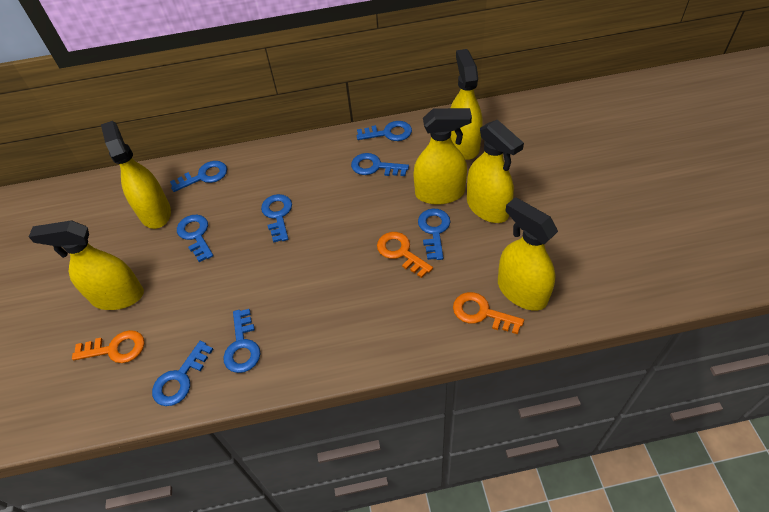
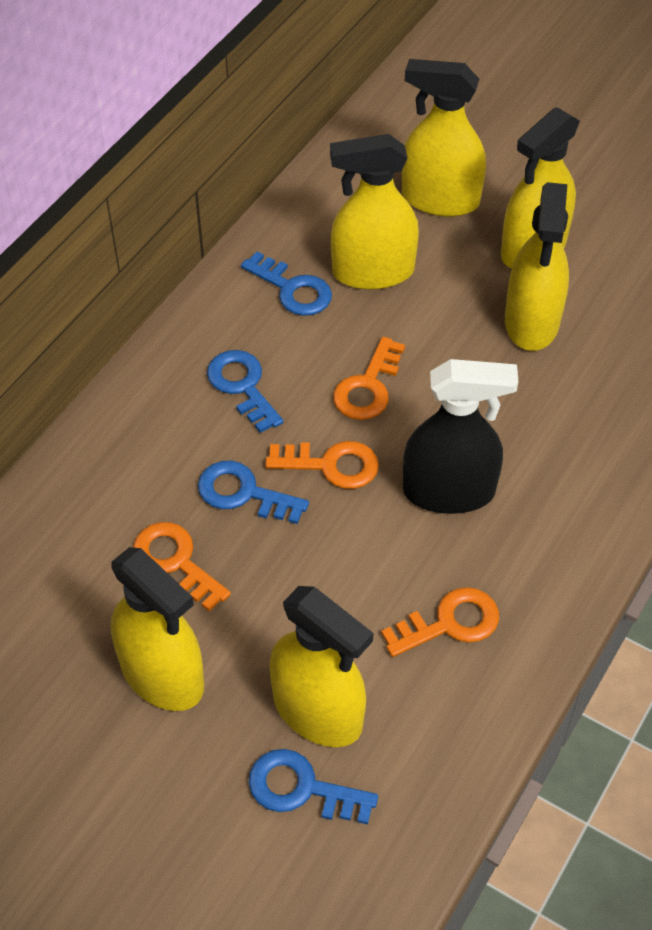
black spray bottle: none = 0 -> [403,359,518,514] = 1
blue key: [152,341,213,406] [170,161,227,192] [177,215,213,262] [223,309,260,373] [261,194,292,242] [351,153,409,176] [357,121,412,141] [418,209,450,260] = 8 -> [198,461,309,524] [207,350,283,433] [241,251,332,316] [249,749,378,824] = 4
orange key: [72,330,144,363] [377,232,433,278] [453,292,524,334] = 3 -> [133,522,231,611] [265,441,379,489] [333,337,405,420] [381,587,499,657] = 4

